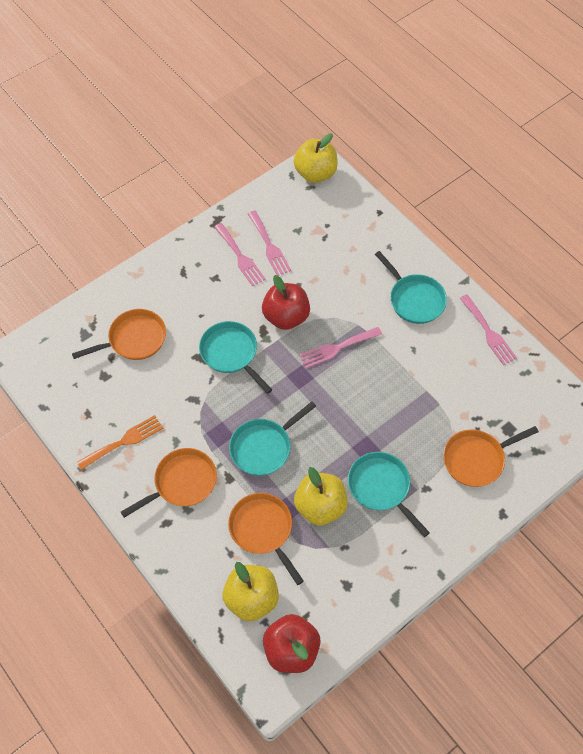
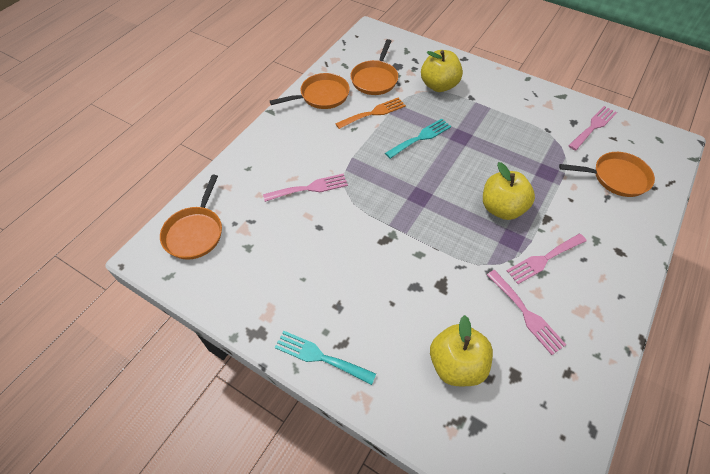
red apple: [262,275,310,330] [263,614,321,673] = 2 -> none = 0
turquoise fork: none = 0 -> [275,331,376,385] [385,118,451,159] = 2
turquoise pan: [199,321,272,394] [229,401,316,476] [348,452,430,537] [375,251,447,324] = 4 -> none = 0

